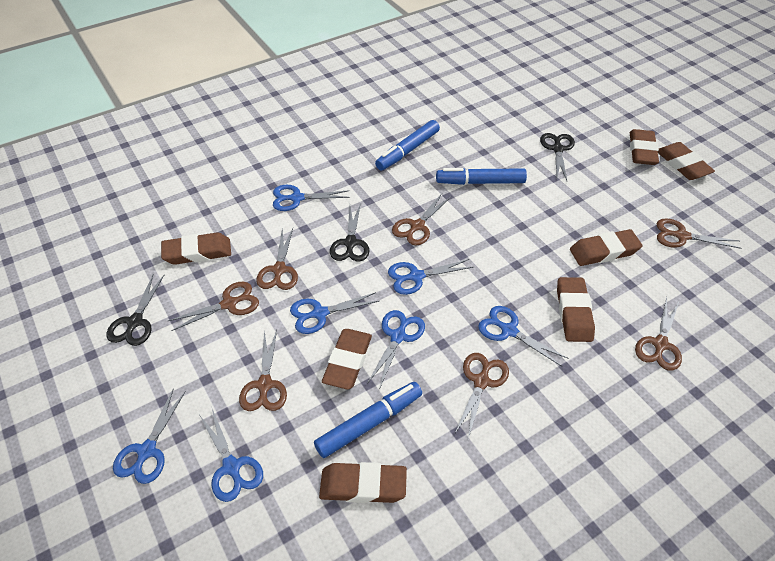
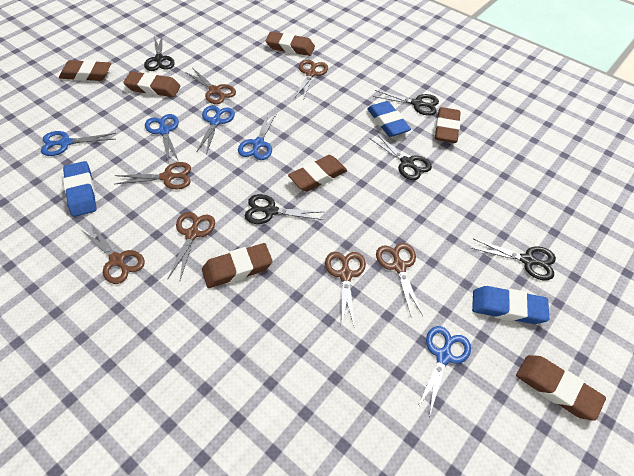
black scissors: [106,275,164,346] [330,203,369,262] [540,133,575,181] = 3 -> [144,36,175,71] [245,194,324,224] [369,133,432,180] [373,90,439,116] [471,239,556,281] = 5
blue eraser: none = 0 -> [63,161,97,217] [367,101,411,137] [472,286,549,324] = 3
blue marker: [314,382,422,458] [375,120,440,170] [436,168,527,185] = 3 -> none = 0
blue scissors: [113,388,186,484] [200,409,263,502] [273,185,350,211] [290,292,379,334] [367,310,425,387] [388,259,473,295] [478,306,568,367] = 7 -> [41,131,116,156] [145,114,179,164] [196,105,235,154] [238,113,277,160] [417,326,471,417] = 5

